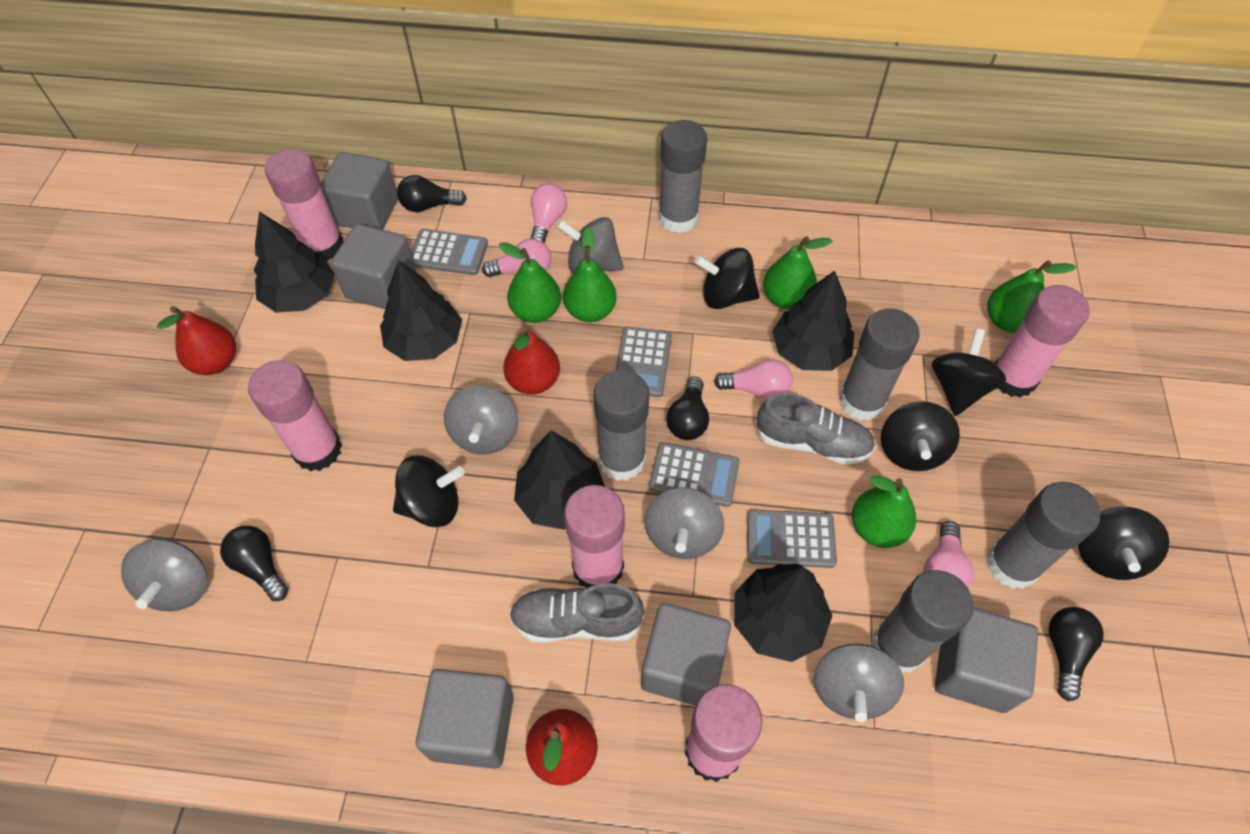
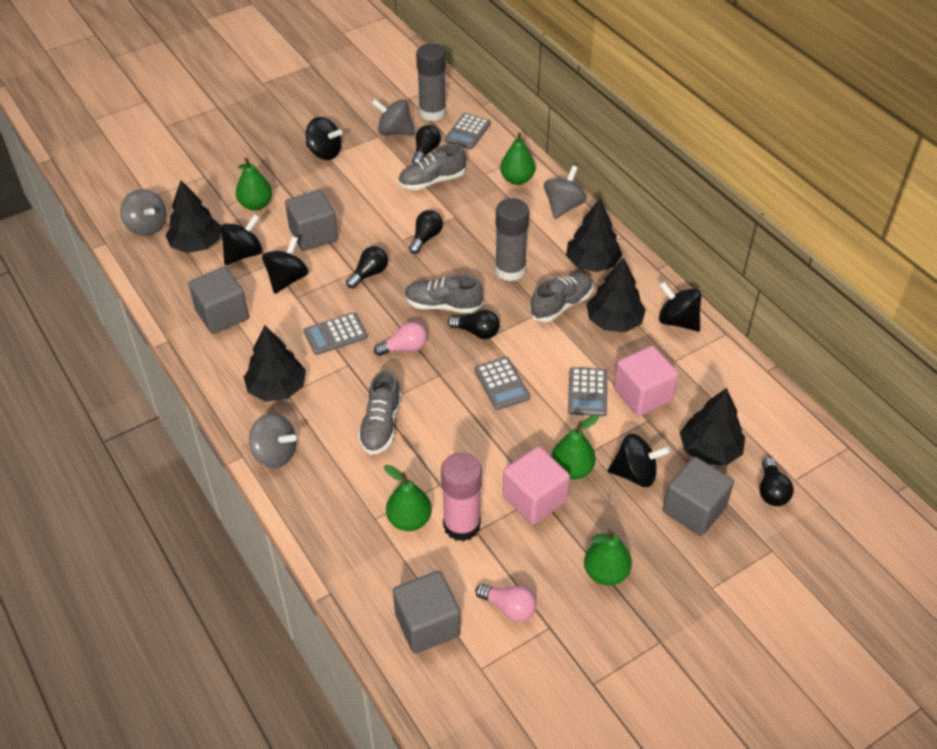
black light bulb: [220,526,288,601] [397,175,467,212] [666,377,709,440] [1048,607,1104,701] = 4 -> [346,246,388,288] [409,210,443,254] [412,125,441,164] [448,310,500,339] [759,457,794,506] = 5
grey cube: [320,152,398,230] [331,224,416,309] [416,669,514,769] [641,603,731,706] [935,607,1038,713] = 5 -> [189,267,249,334] [285,190,338,251] [393,571,461,654] [663,457,734,536] = 4
grey glue stick: [594,370,649,481] [658,120,707,233] [839,308,920,421] [871,570,974,673] [986,482,1100,589] = 5 -> [416,44,446,121] [495,198,529,281] = 2
grey shoe: [509,583,644,643] [755,393,875,465] = 2 -> [358,370,401,455] [398,144,466,190] [404,274,483,313] [530,272,593,322] = 4
grey spinning top: [121,539,207,611] [444,385,518,454] [557,217,624,273] [645,487,724,559] [813,643,904,722] = 5 -> [120,189,166,236] [249,413,297,468] [372,99,415,135] [544,165,587,219] = 4
pink cube: none = 0 -> [503,446,570,525] [614,345,678,417] = 2
pink glue stick: [248,360,342,471] [265,149,344,261] [564,485,625,589] [685,684,762,782] [994,285,1090,398] = 5 -> [441,452,482,541] = 1
pink light bulb: [482,238,551,277] [531,183,567,243] [714,359,793,400] [924,521,974,589] = 4 -> [374,322,427,356] [475,584,537,622] = 2
red pear: [157,306,236,375] [503,326,560,395] [526,709,598,785] = 3 -> none = 0

